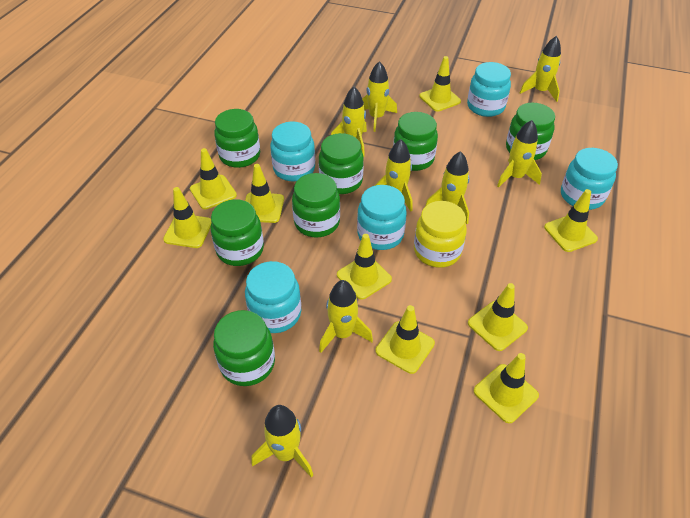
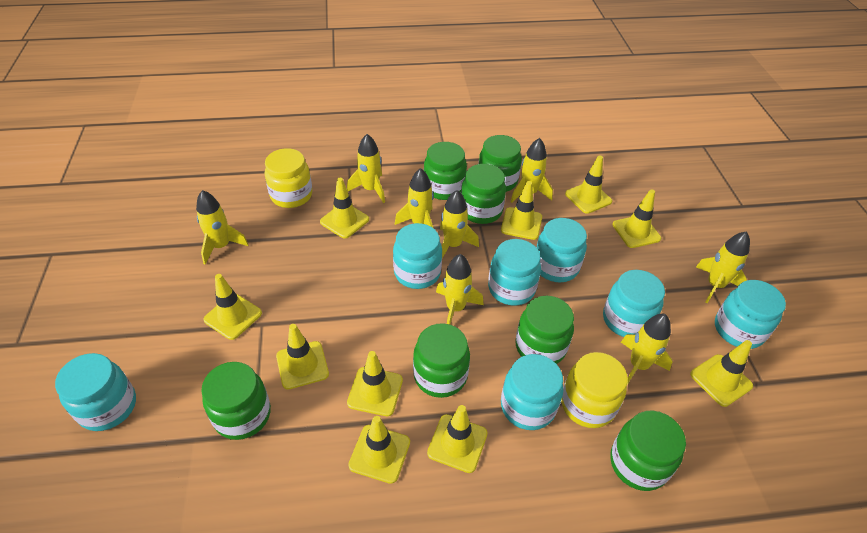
turquoise jar: [245,261,301,333] [270,122,315,181] [357,185,407,250] [467,62,511,117] [561,148,618,210] = 5 -> [55,353,136,431] [393,223,442,289] [488,239,541,306] [501,354,563,430] [536,218,587,282] [603,270,665,337] [715,280,786,349] = 7
yellow jar: [414,201,467,268] = 1 -> [265,148,312,208] [561,352,628,428] = 2
yellow traffic cone: [163,187,211,248] [190,148,237,209] [245,164,284,223] [337,234,392,300] [375,305,435,374] [419,56,461,111] [468,283,528,351] [474,353,539,423] [544,189,598,252] = 9 -> [203,274,262,340] [276,324,329,390] [320,178,369,239] [347,351,403,416] [348,416,410,484] [427,405,488,473] [501,181,542,240] [565,155,612,214] [612,189,661,248] [690,340,753,407] = 10

